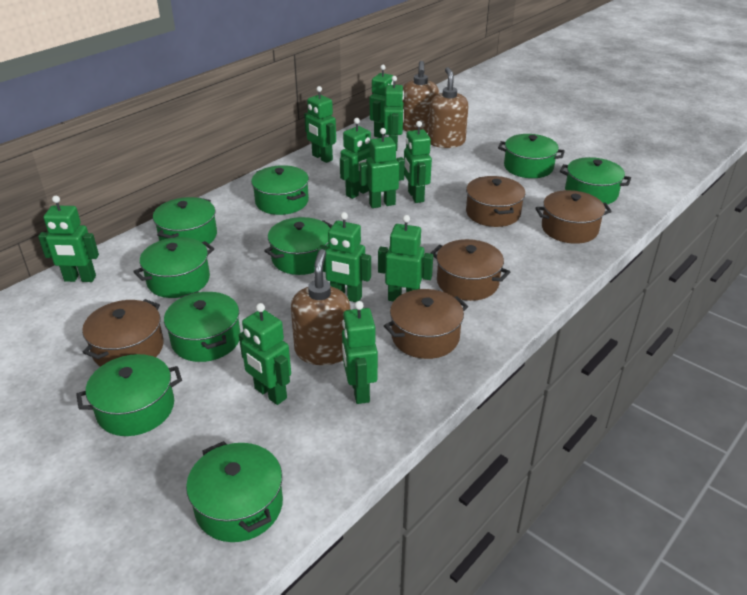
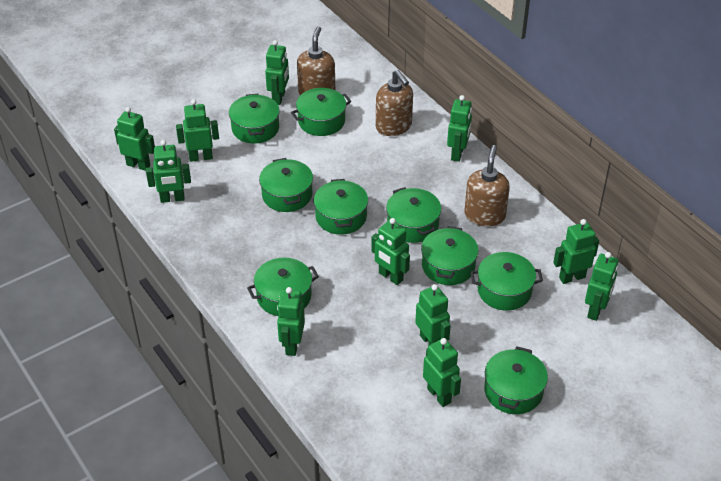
brown pot: [82,299,164,367] [384,289,468,359] [431,239,510,301] [466,176,525,227] [536,190,612,244] = 5 -> none = 0

